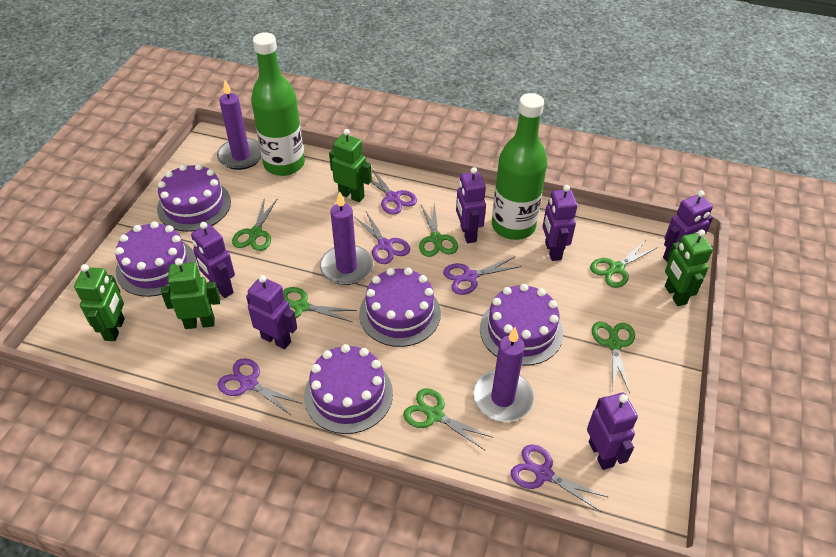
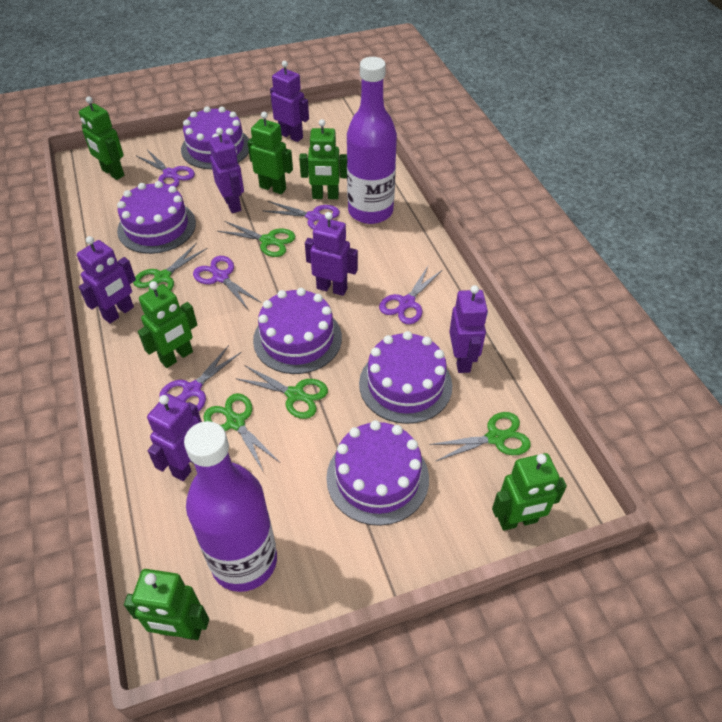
green bottle: [251,32,305,176] [492,93,547,240] = 2 -> none = 0
green robot: [74,264,125,341] [161,258,220,329] [329,129,372,202] [665,230,713,306] = 4 -> [79,96,124,180] [124,569,209,640] [138,281,197,368] [247,112,293,194] [299,119,347,199] [492,453,567,531] = 6
green scissors: [232,197,278,251] [283,287,357,322] [403,388,494,450] [419,203,458,257] [590,240,658,288] [592,322,635,393] = 6 -> [133,243,208,291] [204,393,280,471] [217,221,295,257] [235,365,328,419] [429,412,531,461] = 5
purple bottle: none = 0 -> [184,421,277,592] [347,57,397,224] = 2
purple candle: [217,80,262,170] [320,192,373,285] [473,327,534,422] = 3 -> none = 0

